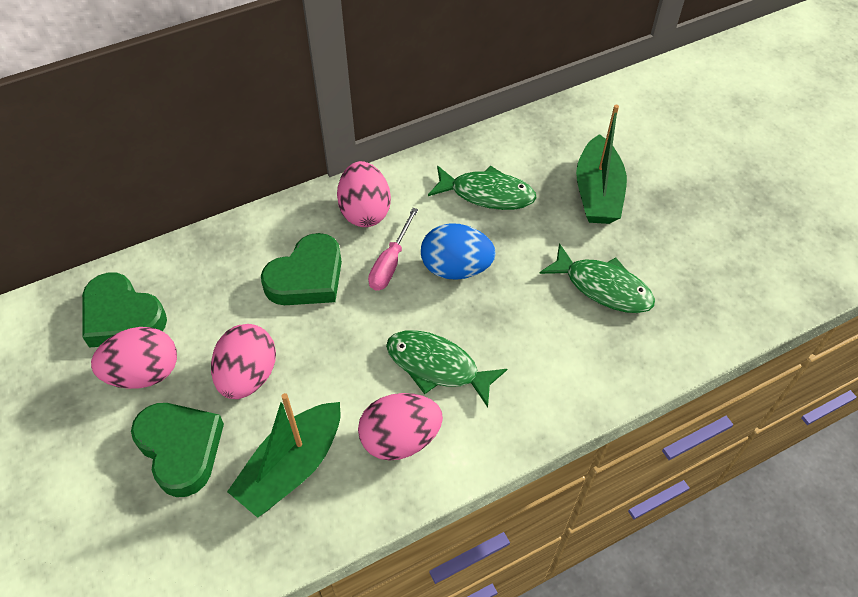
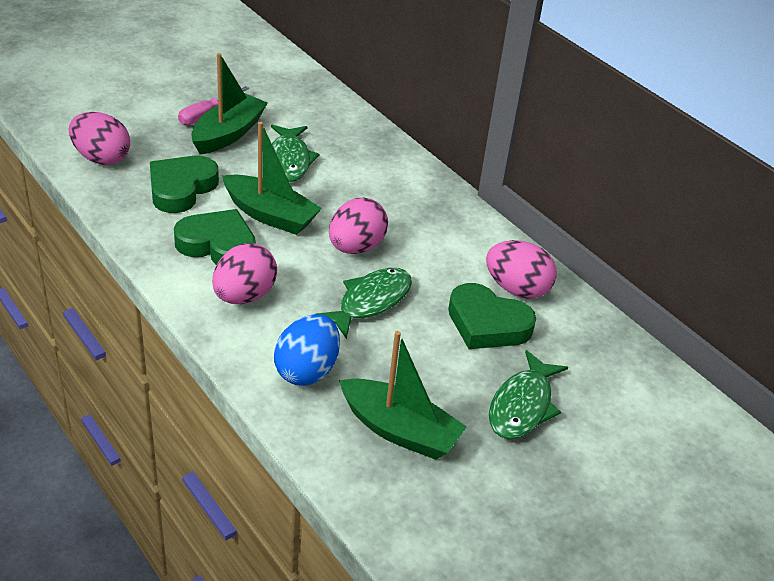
green boat: [227,393,340,518] [576,105,627,224] = 2 -> [191,53,267,154] [222,122,322,235] [339,331,467,460] = 3

